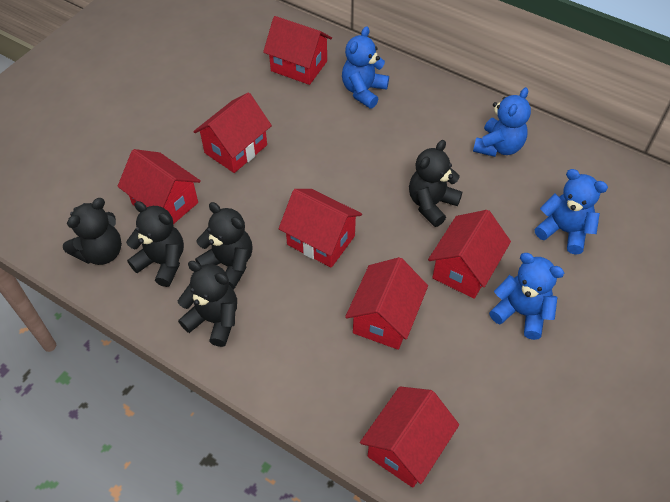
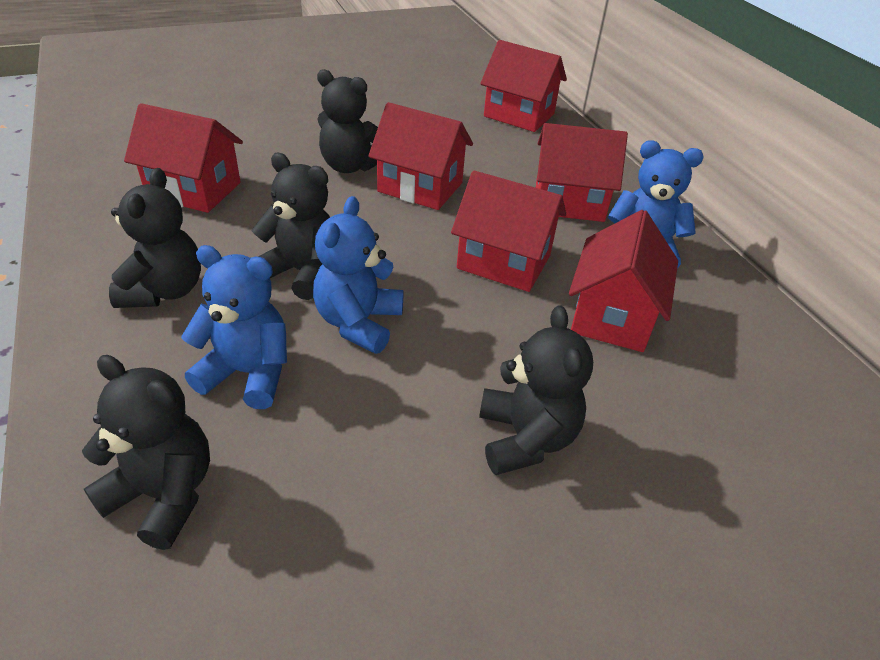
blue teddy bear: [342,26,389,109] [473,87,531,157] [489,253,564,340] [535,169,608,255] = 4 -> [181,245,287,409] [313,196,403,354] [608,140,704,269] = 3
red house: [118,149,201,224] [193,92,272,173] [263,16,332,85] [279,189,362,268] [345,257,428,350] [360,386,459,488] [428,210,511,299] = 7 -> [124,103,243,213] [368,102,473,210] [451,170,566,292] [480,40,567,132] [536,123,628,222] [569,210,678,352] = 6

